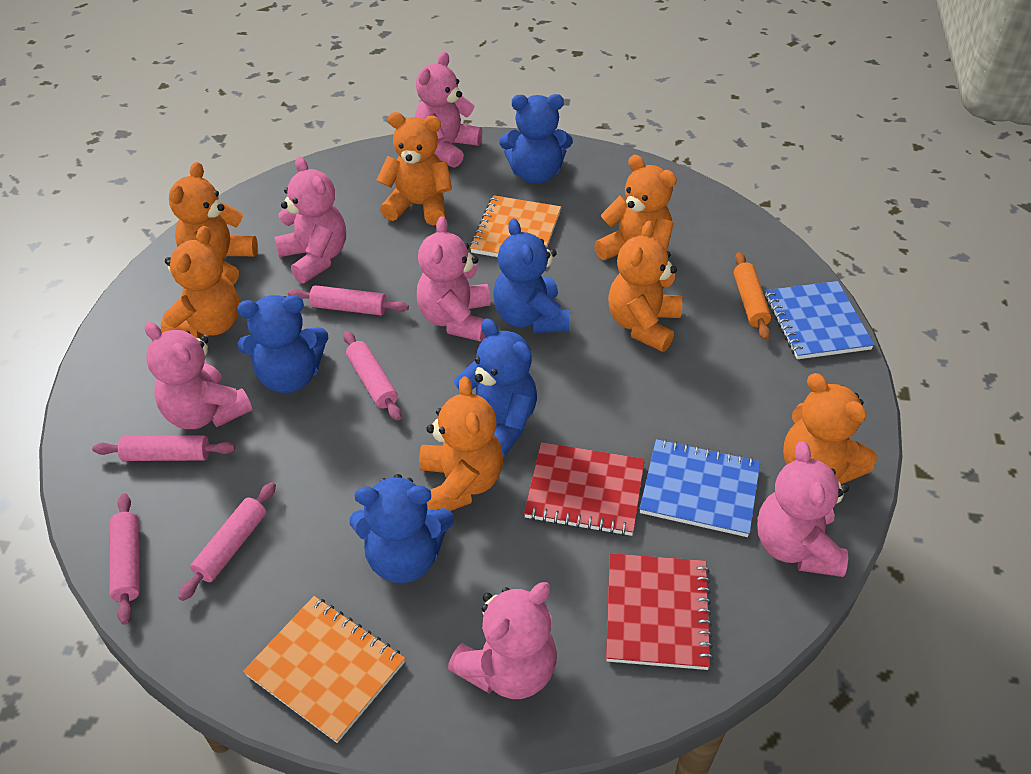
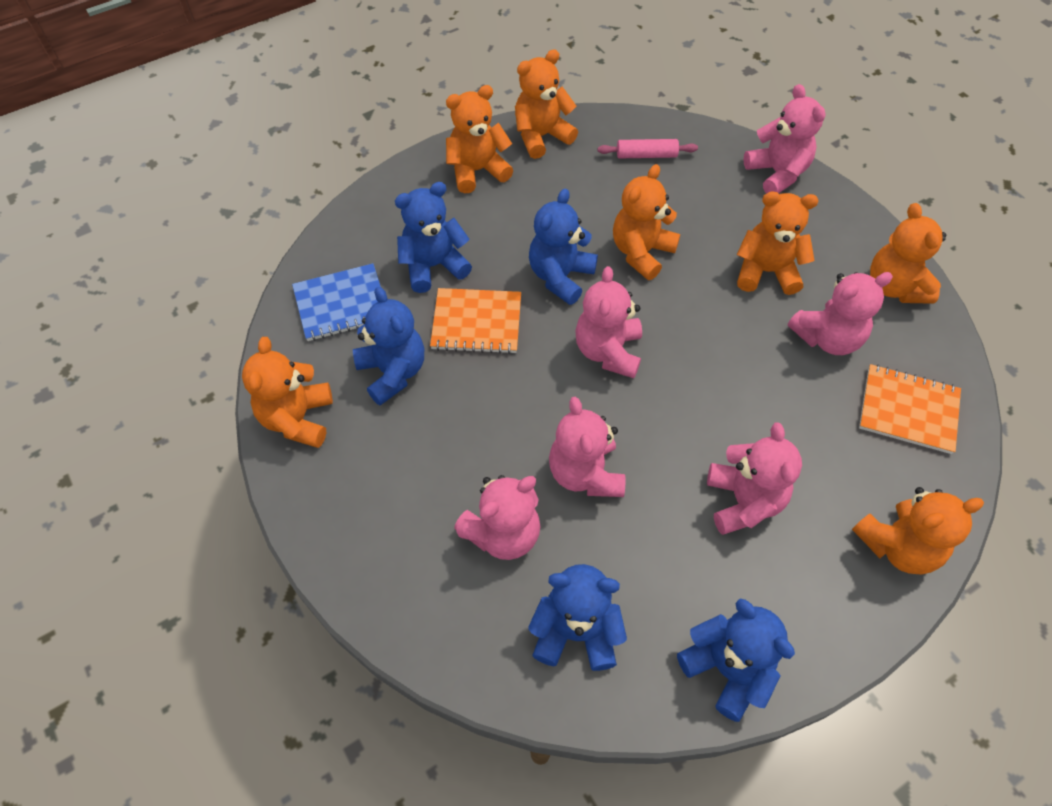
blue notebook: [639,439,760,537] [765,281,874,359] = 2 -> [292,263,381,341] = 1
orange rolling pin: [734,252,771,340] = 1 -> none = 0
pink rolling pin: [92,435,235,461] [110,494,140,625] [178,482,276,601] [288,285,409,315] [343,331,401,421] = 5 -> [598,139,698,158] = 1
red notebook: [524,442,645,536] [606,553,713,670] = 2 -> none = 0

